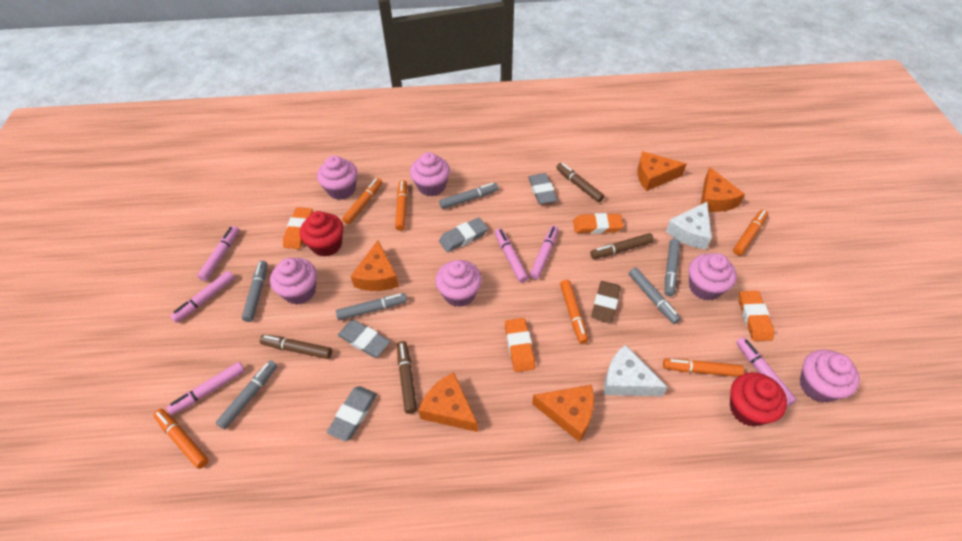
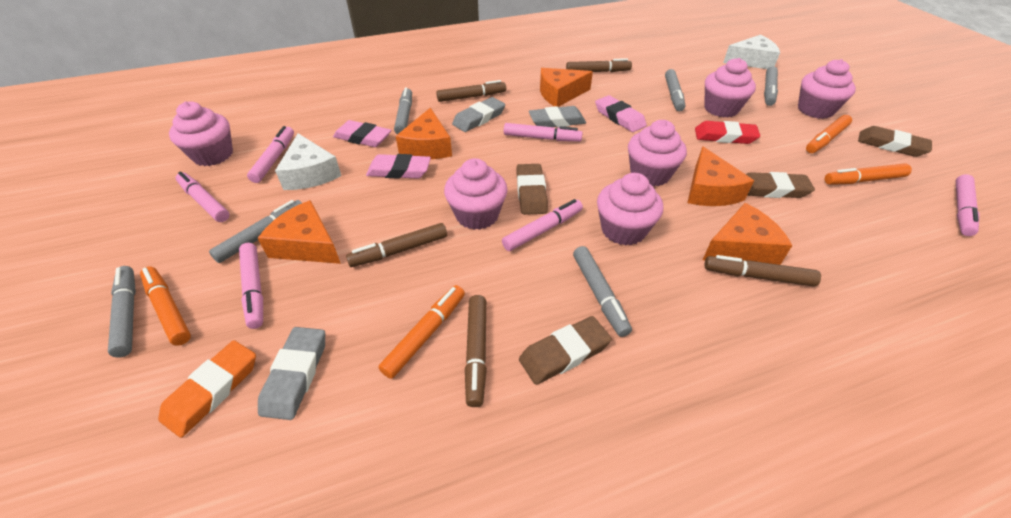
brown eraser: [591,281,621,323] = 1 -> [516,164,548,215] [519,316,612,385] [746,172,815,198] [858,126,932,157] = 4
brown marker: [260,335,332,359] [397,341,417,414] [556,163,604,202] [590,233,654,259] = 4 -> [346,223,447,267] [436,80,506,102] [465,295,487,407] [566,58,632,72] [704,255,821,287] = 5
grey eraser: [327,386,377,441] [338,320,390,357] [439,217,488,252] [528,173,557,204] = 4 -> [258,327,325,420] [452,97,505,132] [529,106,586,127] = 3
orange eraser: [283,207,313,249] [505,318,535,372] [573,213,624,234] [739,291,774,341] = 4 -> [158,340,256,438] = 1
orange marker: [153,409,209,469] [342,178,383,224] [395,180,408,231] [560,280,588,344] [663,359,744,377] [733,210,768,255] = 6 -> [140,267,191,346] [378,285,465,379] [806,115,852,153] [825,164,912,185] = 4
pink eraser: none = 0 -> [333,120,391,147] [366,154,431,179] [595,95,647,132] = 3
red cupcake: [300,211,344,257] [730,372,787,427] = 2 -> none = 0
red eraser: none = 0 -> [695,121,760,144] = 1

